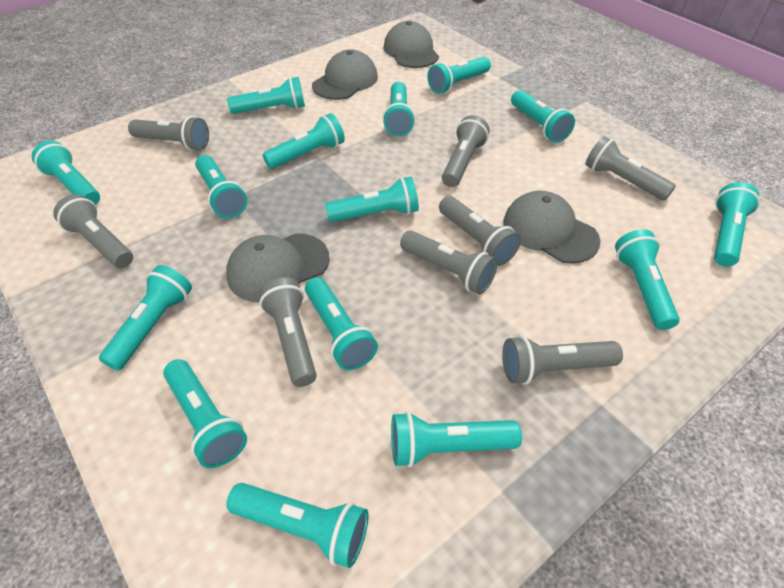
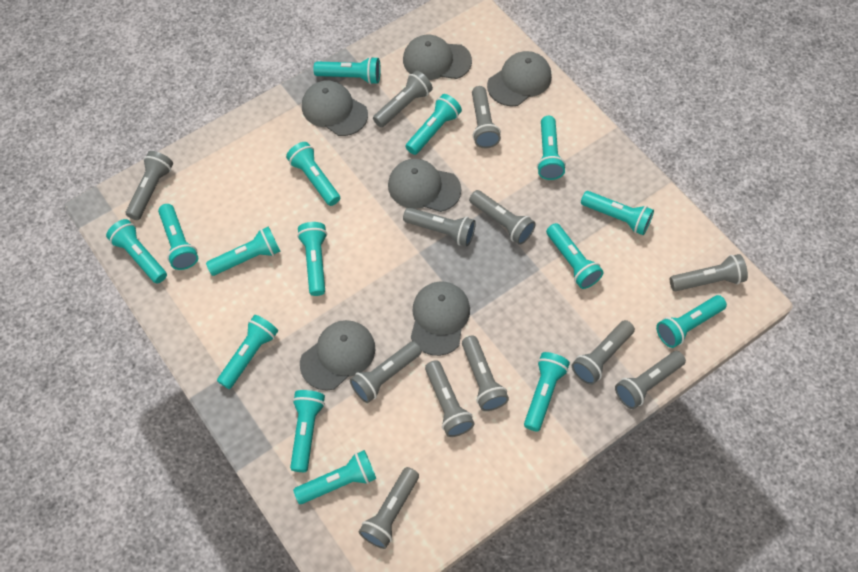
grey cap: [226,233,330,302] [312,49,378,100] [384,21,439,68] [503,191,600,263] = 4 -> [300,320,375,391] [302,81,368,136] [388,159,461,212] [403,35,472,80] [411,281,470,356] [487,51,552,106] = 6
grey flashlight: [53,194,133,268] [128,116,209,151] [259,277,317,387] [400,231,498,294] [439,196,521,266] [442,115,490,187] [502,335,623,385] [585,136,676,201] = 8 -> [126,151,173,220] [350,341,422,403] [359,467,419,549] [373,70,433,127] [403,207,476,246] [425,360,475,437] [462,335,509,411] [469,190,536,245] [472,86,501,148] [572,320,635,385] [615,351,686,409] [670,254,748,291] = 12

